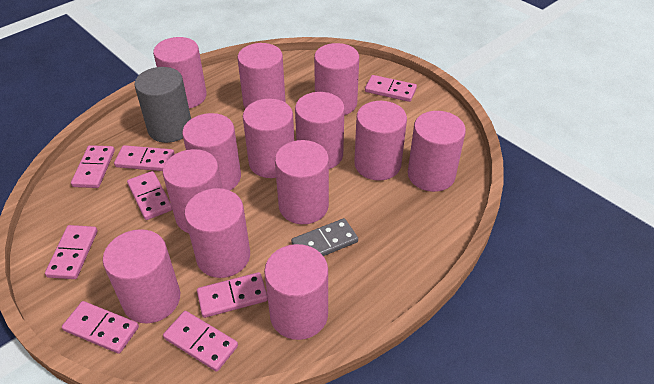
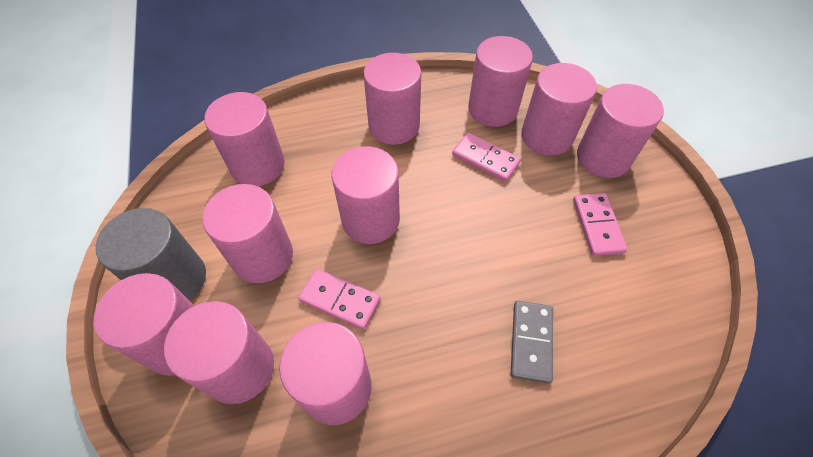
pink cylinder: [103,229,180,323] [153,37,207,109] [163,149,222,233] [182,113,241,190] [184,188,250,278] [237,43,286,108] [243,99,294,178] [264,244,328,340] [275,140,329,224] [295,92,345,169] [314,43,359,115] [354,101,407,181] [408,111,466,192] = 13 -> [94,273,194,376] [164,301,274,404] [202,184,293,283] [204,92,285,186] [279,322,371,425] [331,146,400,244] [363,53,421,145] [468,36,533,127] [521,63,597,156] [577,84,664,178] = 10
pink domino: [45,225,97,279] [62,301,139,354] [71,145,115,188] [114,145,175,171] [127,171,173,220] [163,311,238,372] [197,272,268,318] [365,75,417,102] = 8 -> [298,269,380,330] [452,133,521,182] [573,193,627,256] = 3

